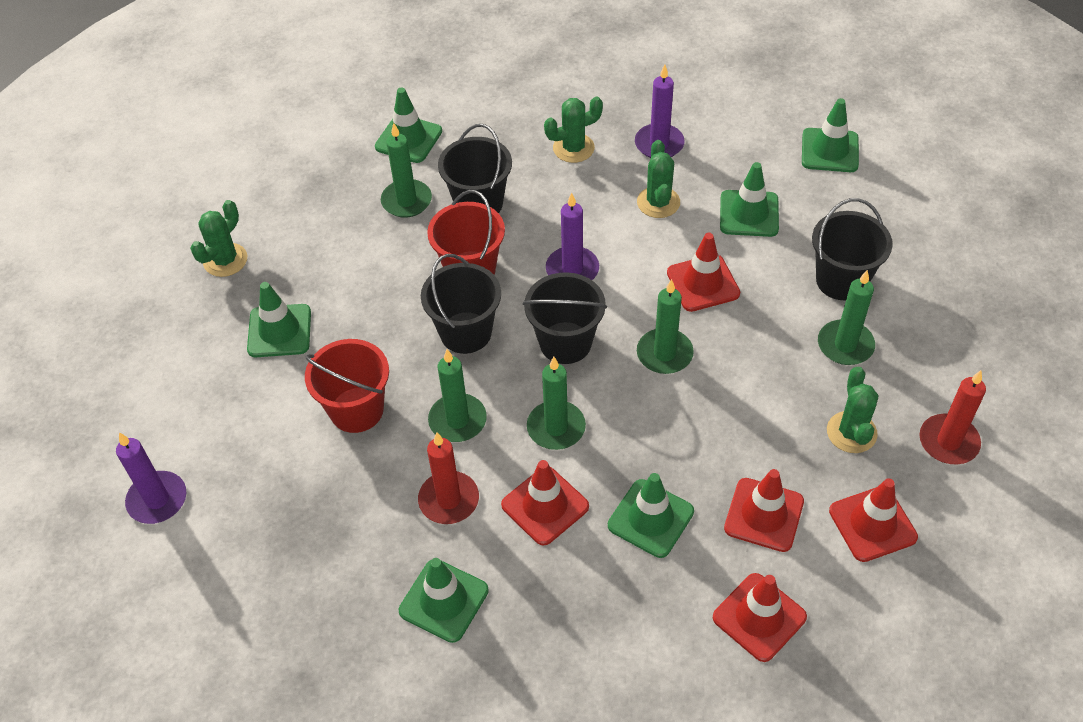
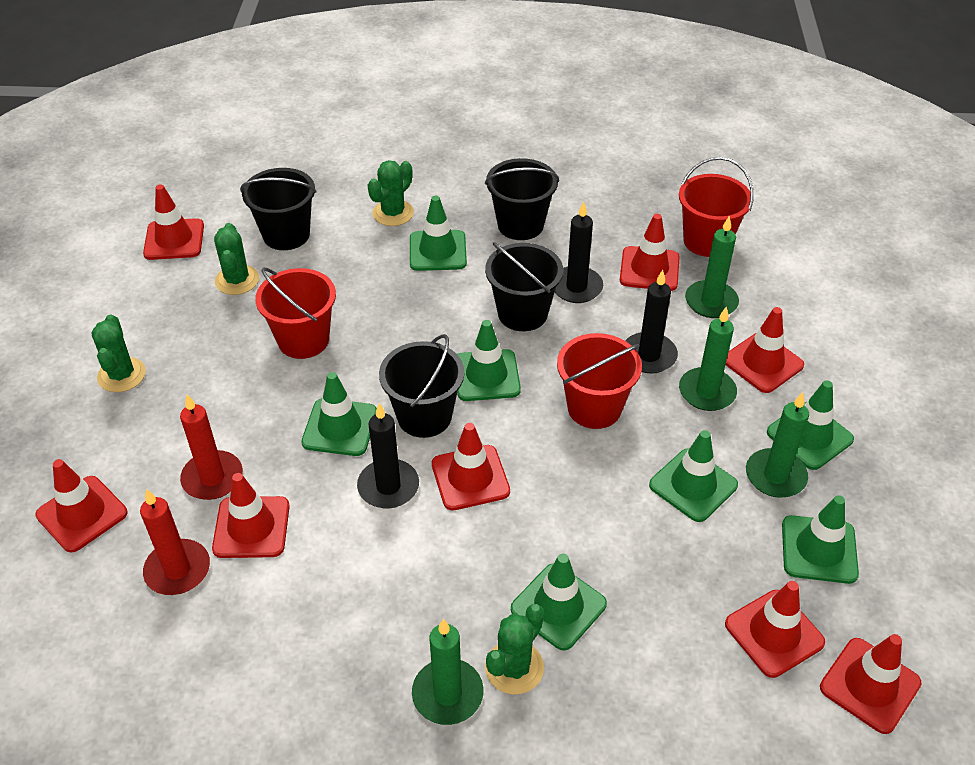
black candle: none = 0 -> [357,403,419,509] [555,202,603,303] [625,270,678,373] = 3
green candle: [381,123,432,218] [428,349,487,442] [527,357,586,450] [637,279,694,374] [818,270,875,365] = 5 -> [412,619,484,725] [679,306,737,411] [685,216,739,318] [746,392,809,498] = 4
green traffic cone: [247,282,311,357] [375,87,442,163] [399,558,489,643] [608,473,694,558] [720,162,779,237] [802,98,859,172] = 6 -> [301,372,377,456] [410,196,467,271] [457,320,521,401] [511,553,607,651] [649,430,738,522] [767,380,854,470] [782,495,859,584] = 7
purple candle: [116,432,186,524] [546,193,599,280] [635,64,685,158] = 3 -> none = 0
red bucket: [305,339,389,433] [427,190,505,275] = 2 -> [255,268,336,359] [557,333,642,429] [679,157,754,257] = 3
red traffic cone: [501,460,589,546] [667,233,740,312] [713,573,807,662] [724,469,804,552] [829,478,918,562] = 5 -> [35,459,128,553] [143,184,204,260] [212,473,290,558] [432,423,510,511] [620,214,680,291] [725,581,825,678] [726,307,804,393] [820,634,922,734] = 8

